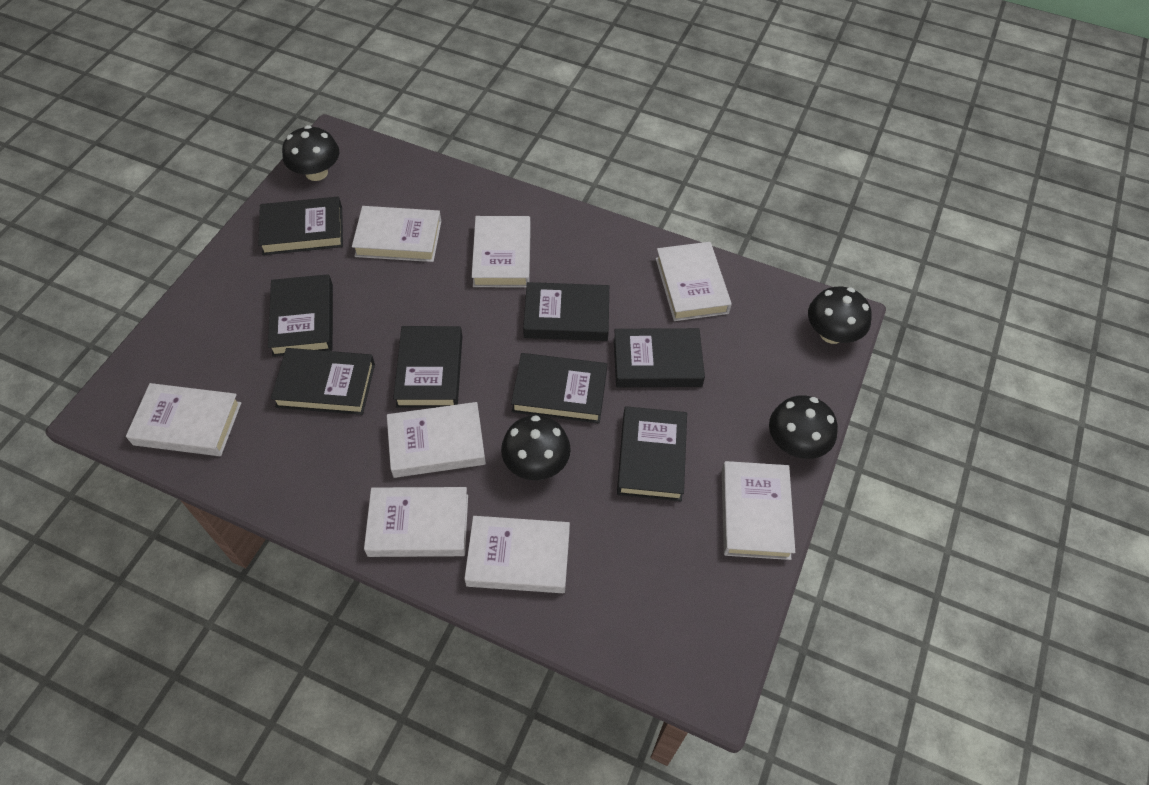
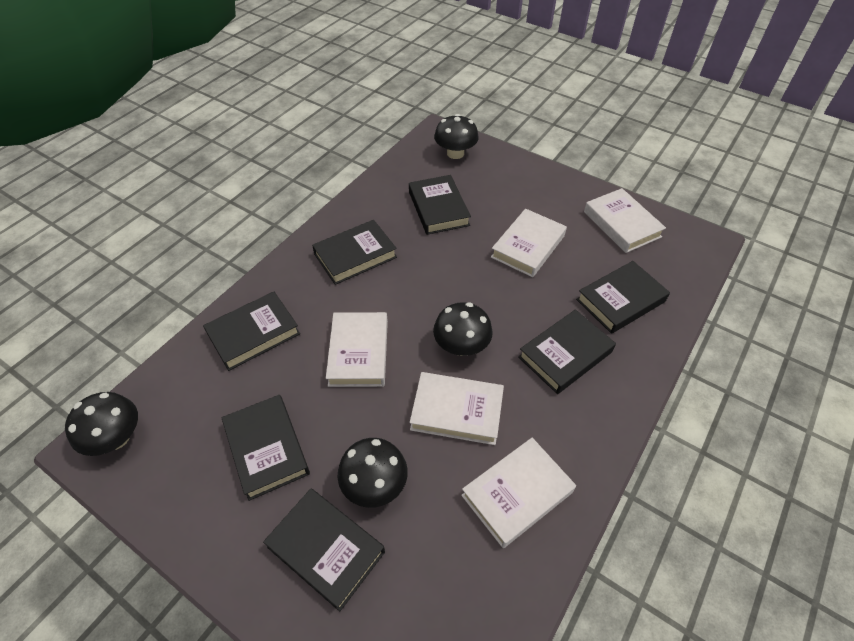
black book: [258,197,343,255] [268,274,333,357] [271,348,375,415] [393,326,462,408] [511,353,607,423] [523,282,609,341] [614,328,705,387] [617,406,687,501] = 8 -> [203,292,300,371] [222,395,310,501] [263,489,385,611] [312,220,397,285] [409,175,471,235] [518,309,616,394] [576,261,670,334] = 7
white book: [126,383,241,456] [352,206,441,262] [364,487,468,557] [387,402,486,478] [464,516,570,593] [472,216,531,287] [656,242,732,321] [722,461,795,560] = 8 -> [326,312,388,387] [410,372,504,445] [461,438,576,548] [491,209,567,277] [584,188,666,253] = 5

